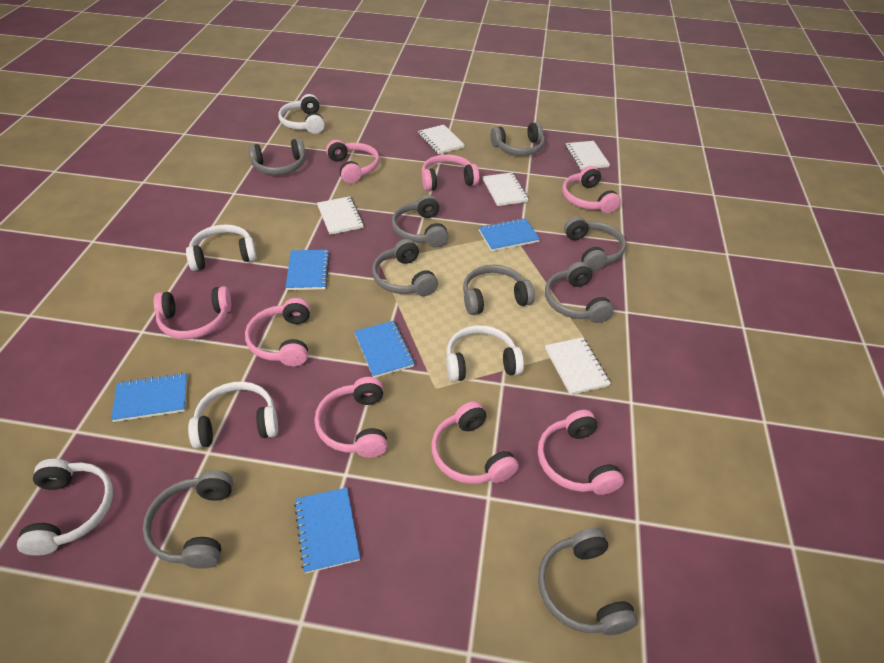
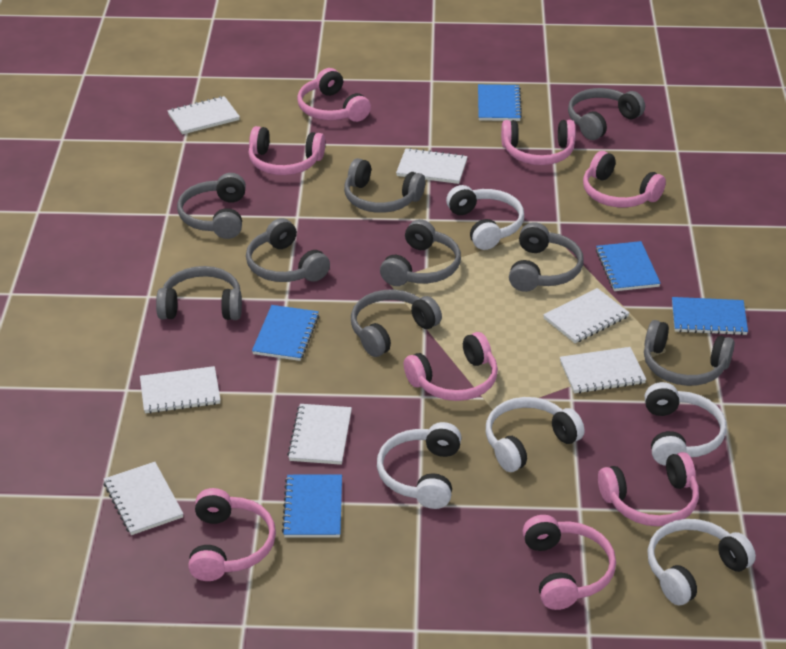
white notebook: [317,196,364,235] [418,125,465,154] [482,172,529,206] [545,337,611,395] [566,141,610,170] = 5 -> [103,462,184,535] [140,366,221,414] [167,96,240,134] [287,404,352,465] [396,148,468,184] [543,288,630,343] [560,347,647,393] = 7

